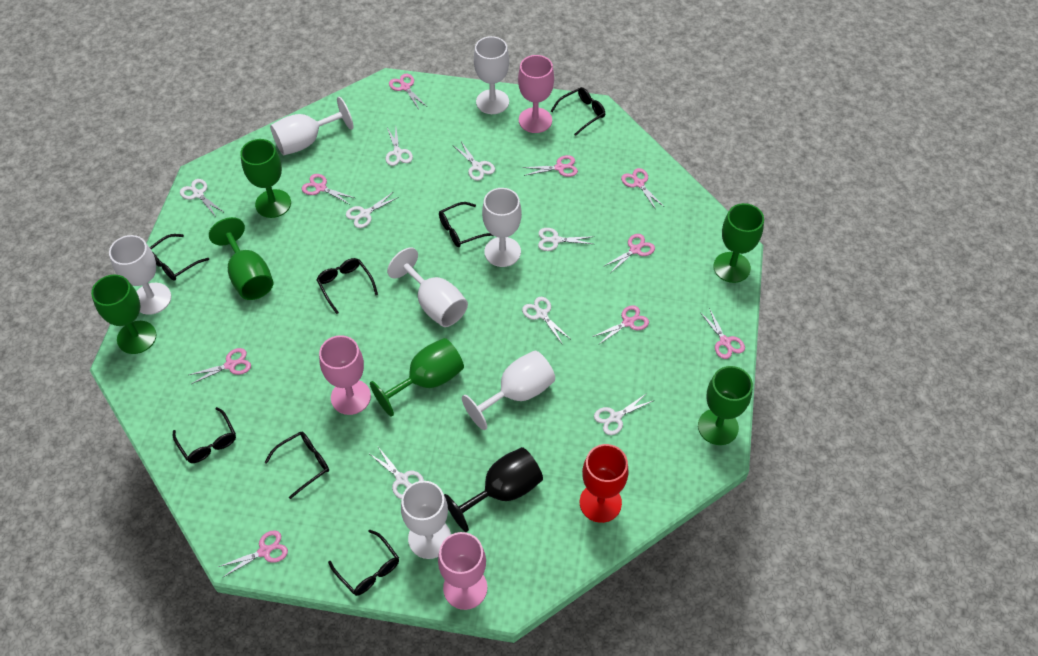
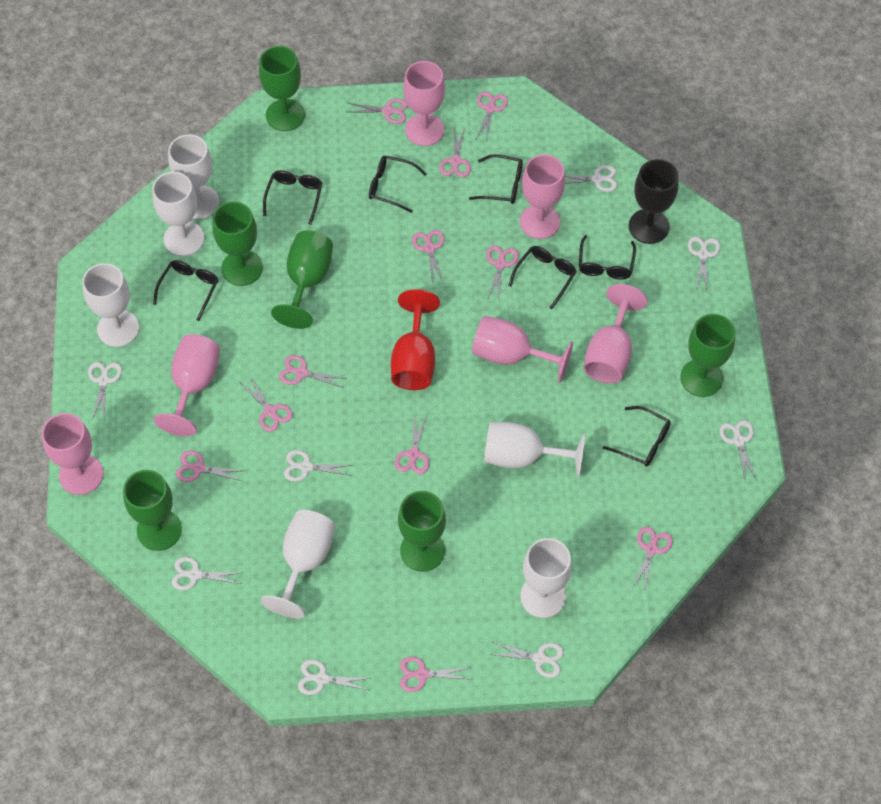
pink goblet: [319,335,371,415] [438,532,487,610] [518,55,554,133] = 3 -> [42,413,104,495] [154,334,220,436] [403,61,445,146] [472,316,573,383] [520,154,565,239] [583,284,648,384] = 6
pink scissors: [189,348,251,384] [218,530,288,577] [302,174,355,204] [389,74,427,109] [522,155,578,177] [592,305,649,345] [603,234,655,272] [621,168,664,210] [700,308,745,359] = 9 -> [176,450,245,482] [241,375,293,432] [279,355,344,388] [348,98,408,124] [395,414,429,474] [400,657,471,692] [412,230,444,284] [439,127,471,177] [476,91,508,139] [486,245,519,298] [632,527,673,591] = 11
white goblet: [109,235,171,315] [270,97,353,155] [387,247,468,327] [401,481,451,559] [462,351,555,430] [474,36,509,114] [482,188,522,267] = 7 -> [82,263,139,347] [152,172,205,256] [168,134,219,219] [261,510,335,618] [484,422,585,477] [520,538,572,618] = 6

